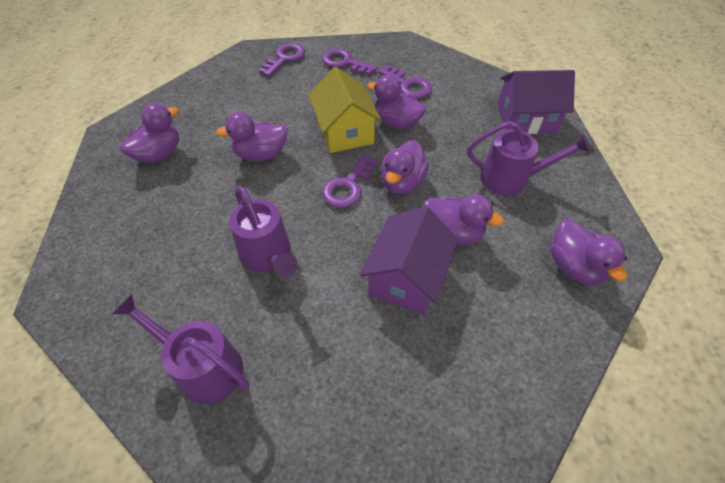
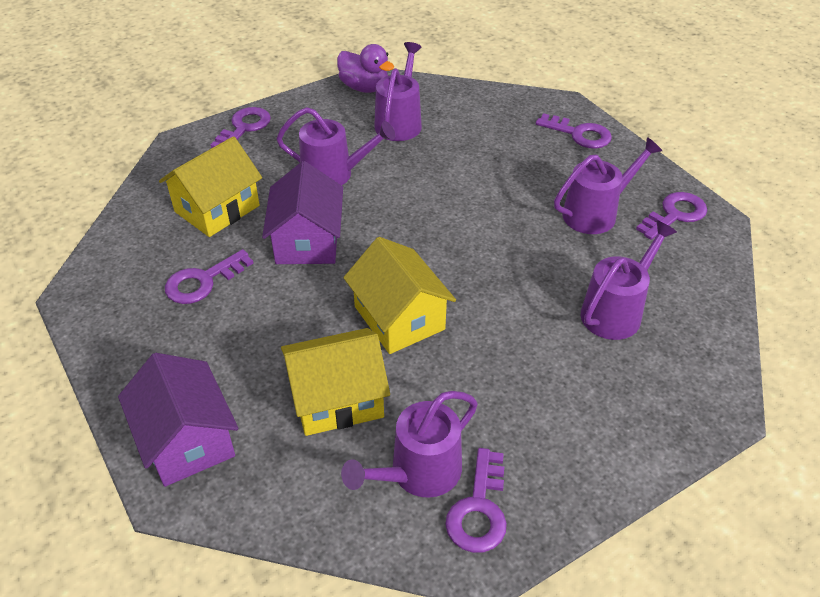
purple duck: [120,104,179,163] [216,112,288,161] [367,75,426,129] [381,140,429,194] [423,194,504,245] [550,219,627,286] = 6 -> [337,44,394,93] = 1
purple key: [259,43,305,77] [322,49,378,75] [322,155,377,208] [378,65,432,98] = 4 -> [165,249,253,304] [211,107,271,148] [445,448,507,553] [536,113,612,149] [636,192,707,240] = 5
purple watering can: [112,294,249,404] [229,186,297,277] [467,121,590,196] = 3 -> [276,107,395,185] [341,391,478,498] [374,42,422,141] [554,137,662,234] [580,221,677,340] = 5
yellow house: [308,67,382,153] = 1 -> [159,136,262,237] [281,328,390,436] [343,237,456,354] = 3

